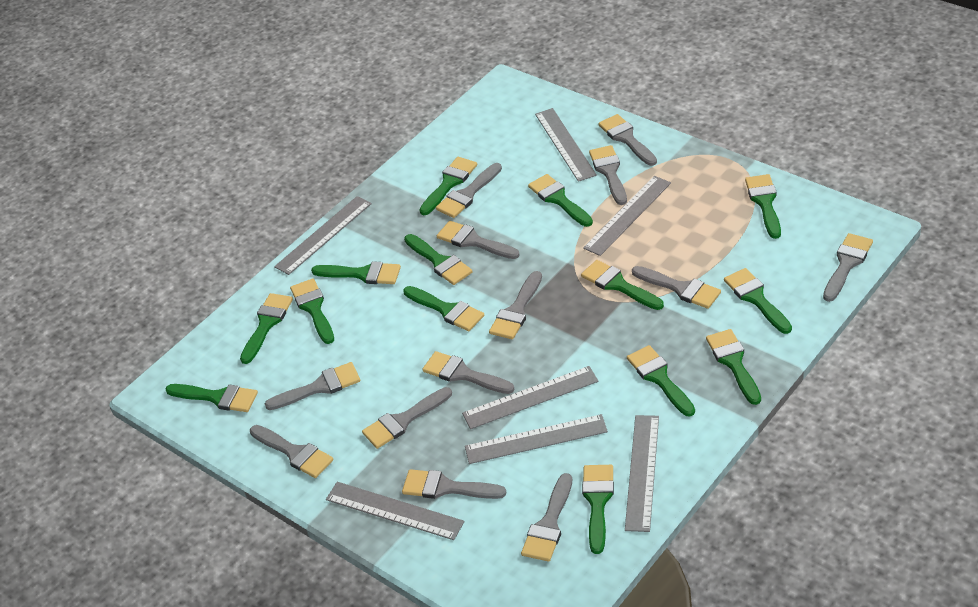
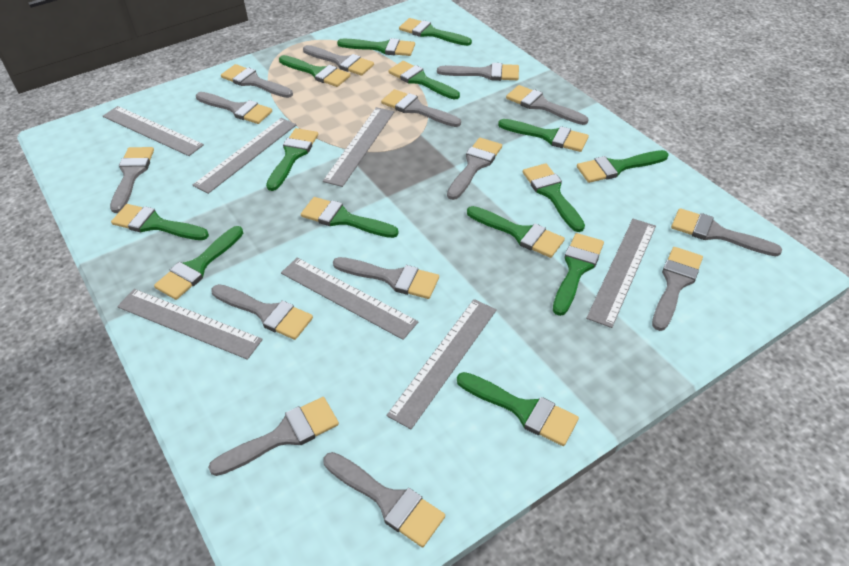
grey brush: [250,425,333,478] [265,362,360,410] [362,387,452,449] [402,469,507,499] [422,351,514,394] [436,163,502,218] [437,221,520,259] [489,271,542,339] [521,473,572,562] [589,145,627,205] [598,114,657,166] [632,266,721,309] [823,233,873,302] = 13 -> [110,147,154,213] [196,92,272,124] [208,397,339,476] [211,284,313,340] [221,64,293,98] [303,45,374,76] [323,452,445,547] [333,257,439,299] [381,89,461,127] [437,63,519,81] [447,138,502,200] [506,85,589,125] [652,247,703,331] [671,208,782,256] = 14

